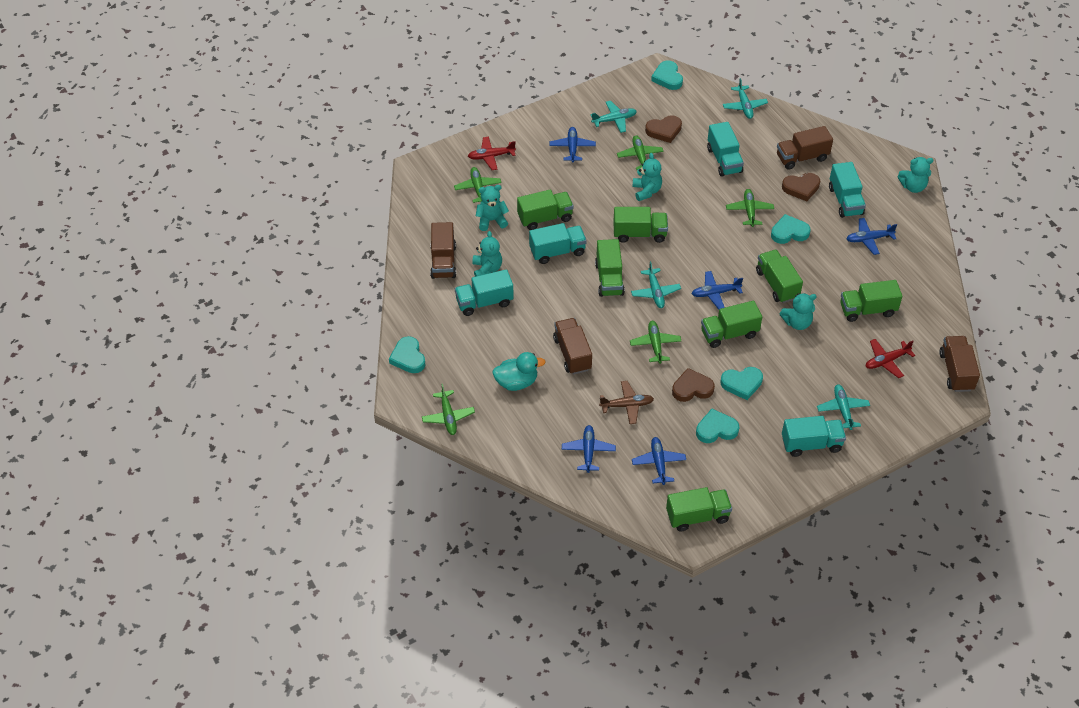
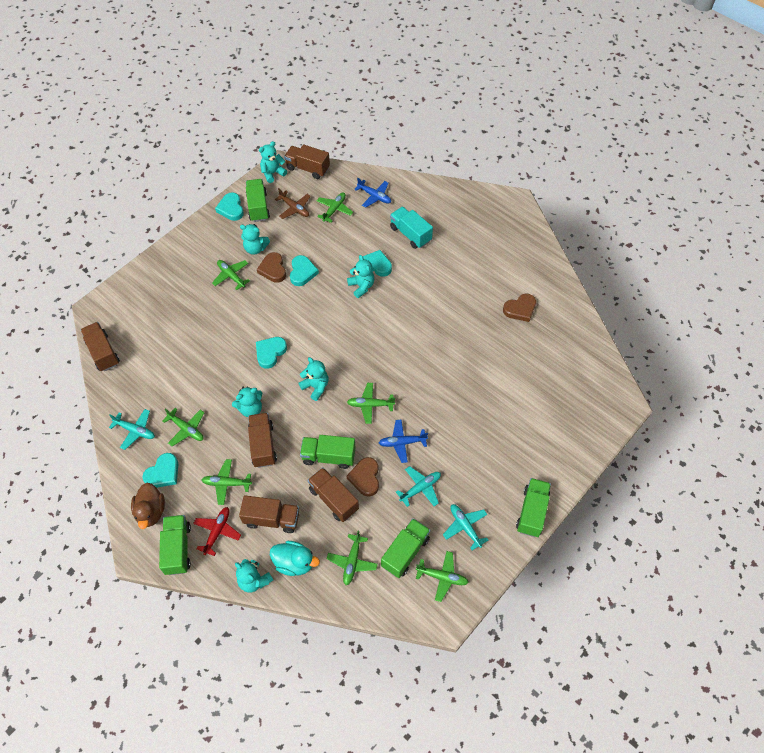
blue plane: [549,127,596,163] [562,425,616,473] [632,437,686,485] [691,271,743,310] [846,218,897,255] = 5 -> [354,178,391,207] [379,419,428,463] = 2
brown duck: none = 0 -> [131,483,165,529] = 1
brown truck: [430,222,456,279] [553,318,592,374] [777,126,833,170] [939,336,980,392] = 4 -> [81,322,120,371] [239,495,299,533] [248,413,277,468] [284,144,330,179] [308,468,359,522] = 5
green plane: [422,384,475,435] [454,167,502,203] [617,135,664,170] [630,321,681,364] [726,189,774,227] = 5 -> [162,408,205,446] [202,459,252,505] [212,260,250,290] [317,193,353,223] [327,531,378,585] [347,383,395,424] [416,551,469,602] = 7
green truck: [517,190,574,230] [595,239,625,297] [613,207,668,243] [666,487,732,532] [701,301,762,348] [756,250,803,303] [840,280,902,322] = 7 -> [159,515,191,575] [246,179,270,222] [300,435,355,469] [381,518,430,578] [516,478,551,537] = 5
red plane: [468,137,516,170] [866,339,915,378] = 2 -> [193,507,241,556] = 1
turquoise plane: [590,101,637,133] [631,261,681,308] [723,78,768,119] [817,384,870,430] = 4 -> [109,409,155,450] [396,466,441,507] [443,504,488,550] = 3
turquoise teddy bear: [472,231,502,277] [476,185,509,231] [632,153,662,201] [780,293,817,330] [897,157,933,193] = 5 -> [232,387,262,417] [235,559,273,593] [240,224,270,255] [259,141,287,183] [298,357,329,401] [347,255,374,298] = 6
turquoise truck: [455,269,514,316] [529,223,587,264] [707,122,744,177] [782,416,846,457] [829,162,866,218] = 5 -> [390,206,433,249] = 1

